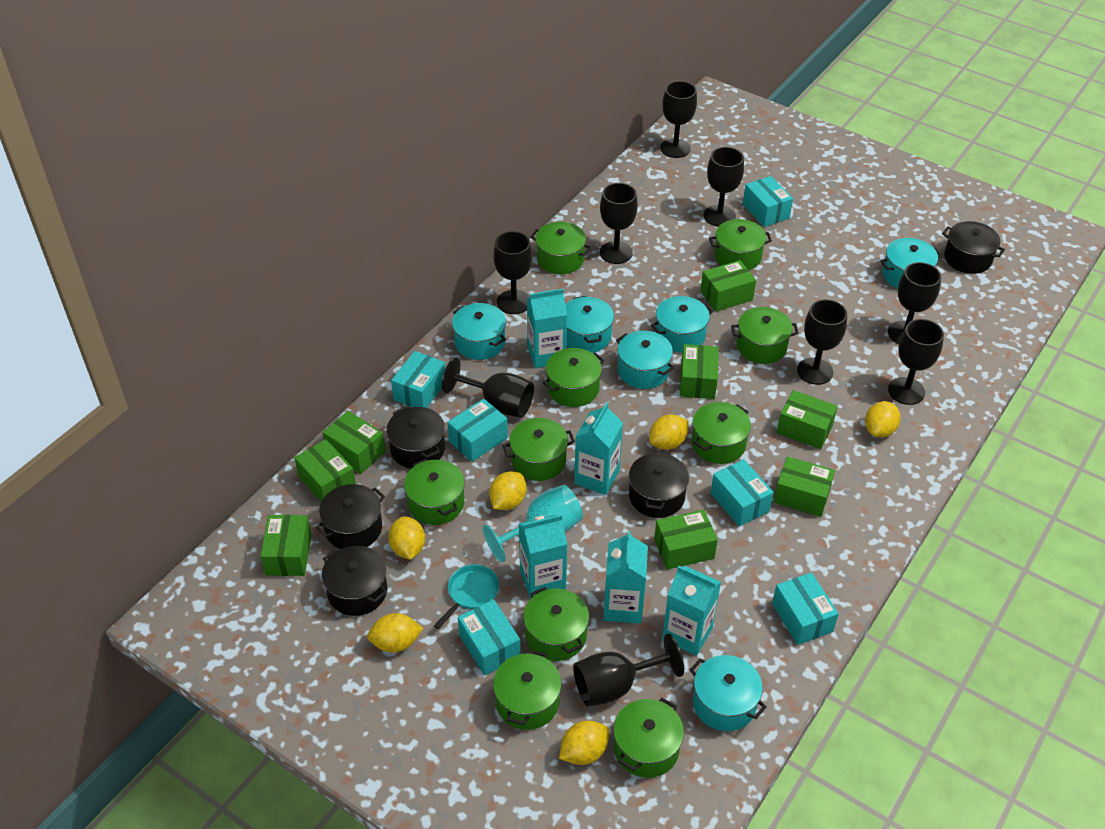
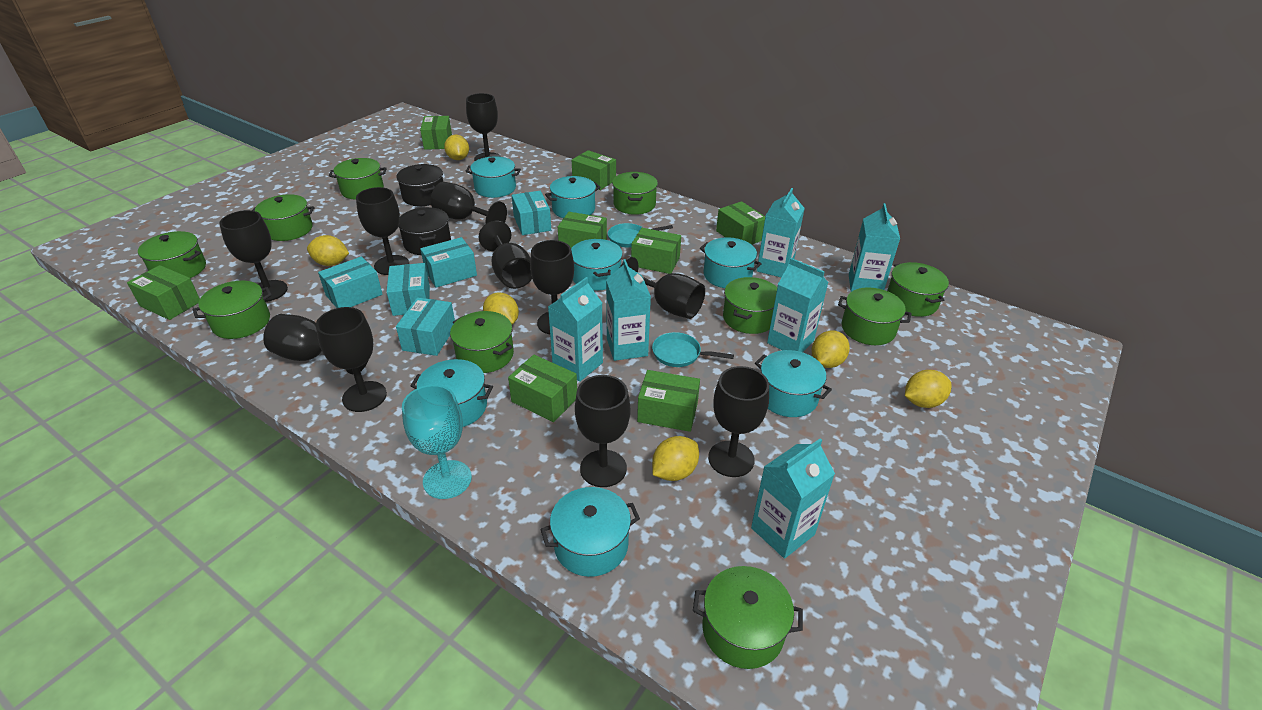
black goblet: [442,357,534,417] [494,231,532,314] [573,633,684,707] [600,183,638,264] [660,81,697,158] [704,147,744,227] [797,299,847,385] [888,262,941,344] [888,319,944,405] = 9 -> [219,210,288,302] [263,314,368,375] [316,307,387,412] [356,187,409,275] [431,182,507,224] [466,93,501,161] [478,221,532,289] [530,240,574,334] [575,375,630,487] [620,257,705,319] [708,366,769,477] = 11
black pot: [316,484,385,549] [322,546,387,616] [386,407,445,469] [629,451,689,518] [942,221,1005,274] = 5 -> [397,164,443,206] [398,207,451,255] = 2
turquoise box: [391,351,445,408] [447,399,508,462] [458,600,521,675] [711,459,774,527] [743,176,793,227] [772,572,839,645] = 6 -> [318,256,383,308] [387,263,430,316] [396,297,455,356] [420,237,477,288] [512,191,551,235] = 5
turquoise carton: [519,514,567,599] [527,289,567,368] [574,403,623,495] [603,531,648,624] [662,566,721,656] = 5 -> [548,277,603,382] [606,259,651,361] [751,438,835,559] [757,188,805,277] [767,258,828,352] [849,203,900,292] = 6
turquoise pan: [434,564,499,629] = 1 -> [608,223,673,247] [652,332,734,367] = 2
turquoise pot: [452,303,506,360] [565,296,614,353] [616,331,674,389] [651,296,713,353] [689,655,767,731] [880,238,942,288] = 6 -> [410,359,493,427] [465,156,521,198] [540,487,640,577] [545,176,601,218] [571,239,623,291] [700,237,762,288] [755,350,832,417] = 7

